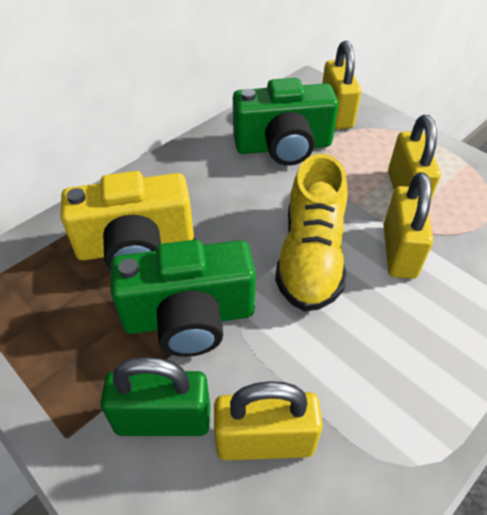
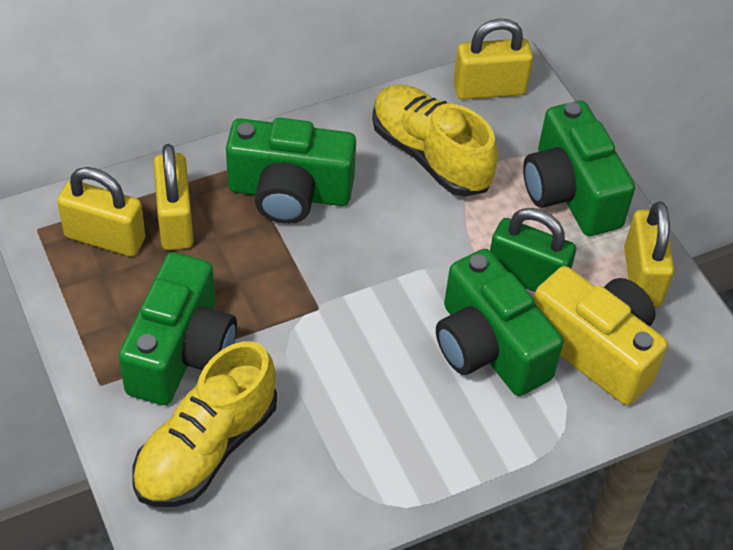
green camera: [111,240,256,357] [233,78,338,166] = 2 -> [119,252,237,405] [226,117,356,224] [436,249,564,396] [523,100,635,236] = 4
yellow shoe: [275,154,348,312] = 1 -> [132,341,277,507] [372,85,498,197] = 2

